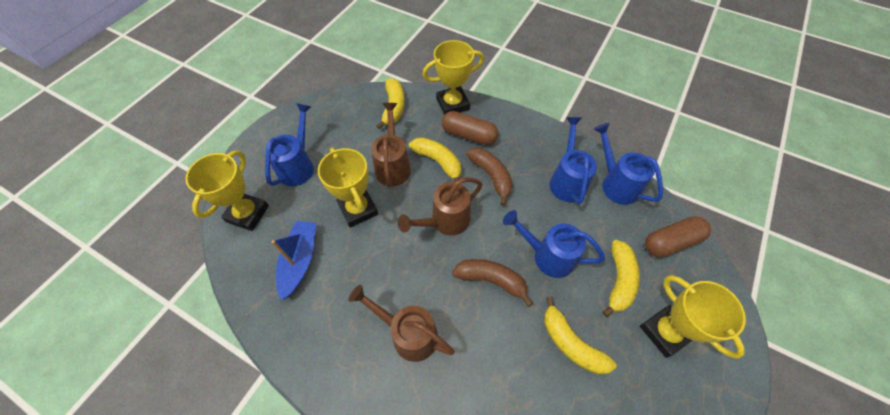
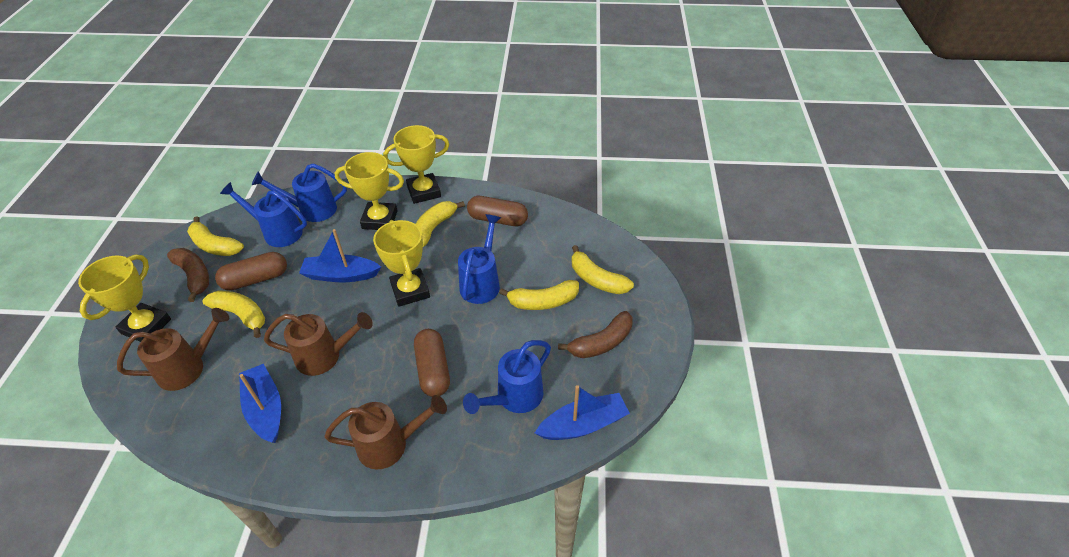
blue boat: [271,221,316,301] = 1 -> [239,364,281,443] [299,229,381,283] [535,385,630,440] = 3
brown capsule: [442,111,499,145] [645,216,711,257] = 2 -> [215,252,287,291] [414,329,450,397] [467,196,528,226] = 3
yellow banana: [376,78,405,129] [409,137,461,182] [544,297,617,374] [602,240,640,317] = 4 -> [187,216,244,256] [202,290,265,338] [416,201,465,247] [499,280,579,310] [571,245,634,294] = 5

